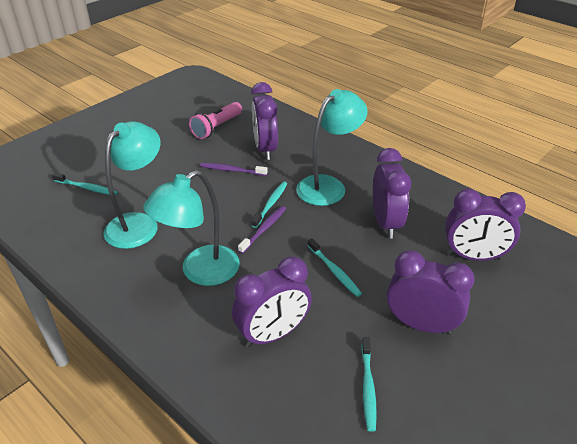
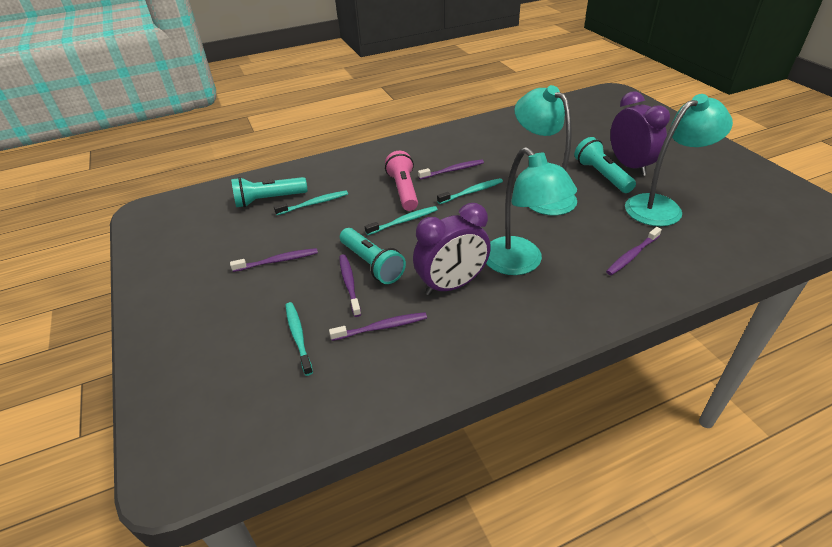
purple clock: [232,256,312,347] [251,82,278,160] [373,148,411,239] [387,250,475,335] [445,189,526,261] = 5 -> [413,203,491,296] [610,91,670,176] = 2
purple toothbrush: [200,163,268,176] [238,206,286,254] = 2 -> [230,248,318,272] [329,312,427,341] [339,254,361,317] [418,160,484,180] [606,227,662,275] = 5
turquoise flashlight: none = 0 -> [231,177,308,208] [340,228,406,284] [574,137,636,193] = 3

